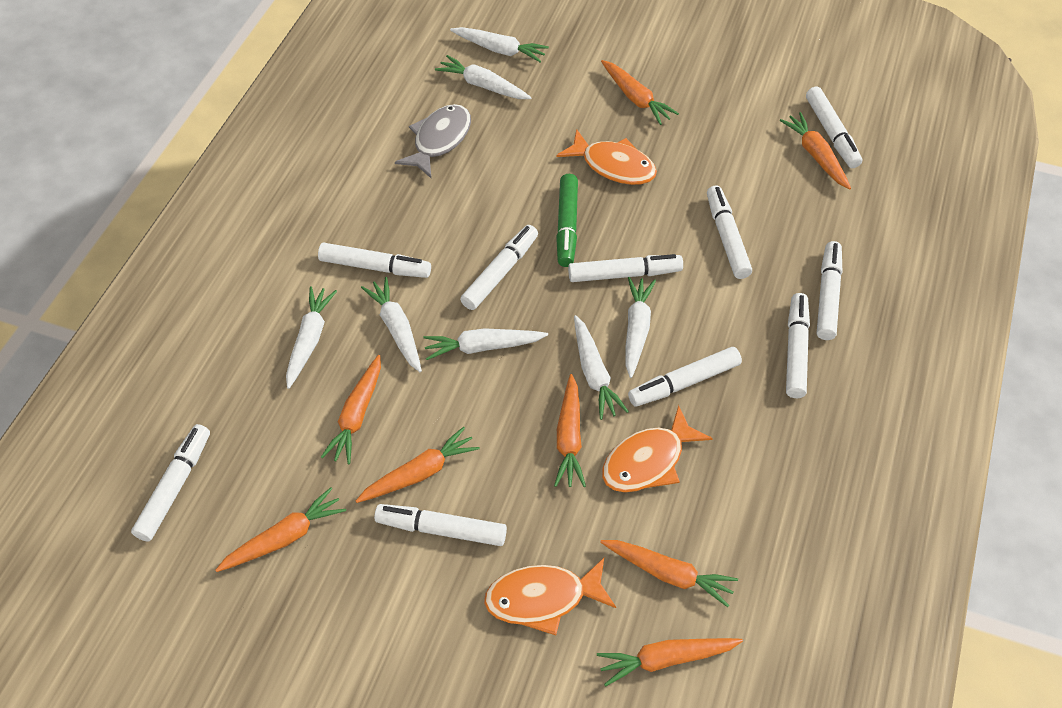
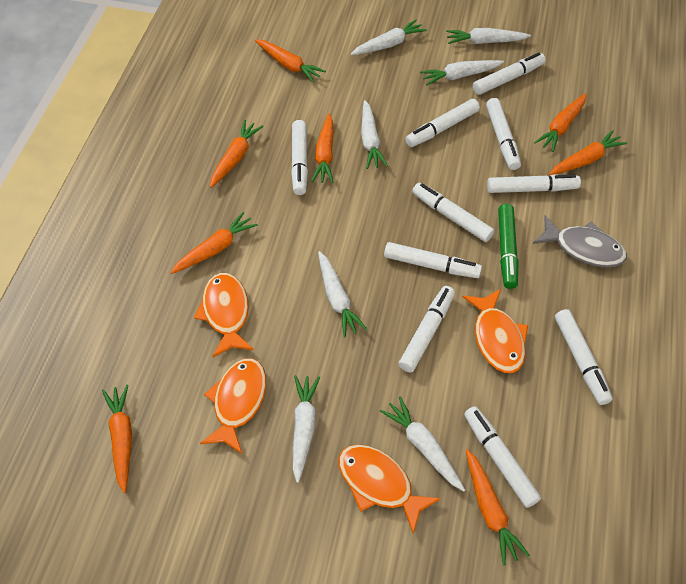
orange fish: [484,558,616,635] [556,129,657,185] [602,405,713,492] = 3 -> [194,273,254,357] [200,358,266,455] [339,445,441,534] [463,289,528,373] = 4

